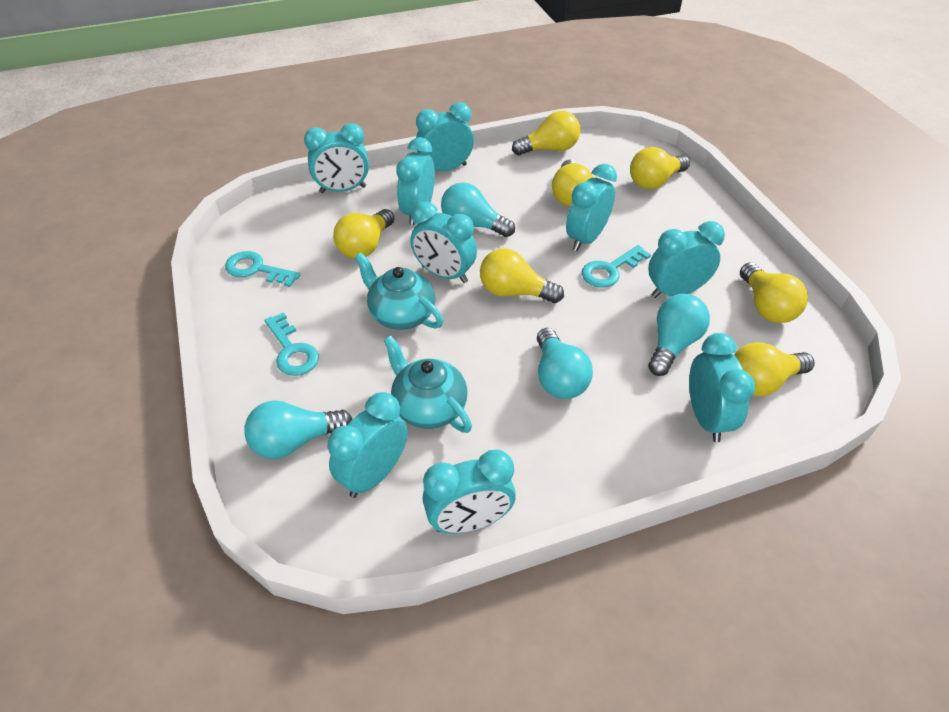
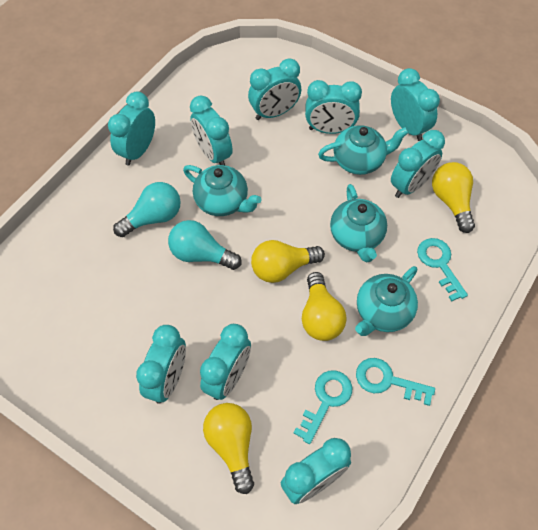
turquoise light bulb: [244,400,353,459] [441,182,515,237] [537,328,593,399] [648,294,710,376] = 4 -> [113,182,181,237] [168,220,242,270] = 2
turquoise teapot: [355,253,443,330] [384,336,472,433] = 2 -> [183,165,262,216] [318,125,409,175] [330,184,387,262] [355,266,418,336] = 4
yellow light bulb: [333,209,394,259] [480,248,564,303] [512,111,580,155] [552,160,593,207] [630,147,690,189] [734,342,815,397] [740,263,808,323] = 7 -> [203,403,254,494] [251,240,325,283] [302,272,347,341] [432,162,475,233] = 4

